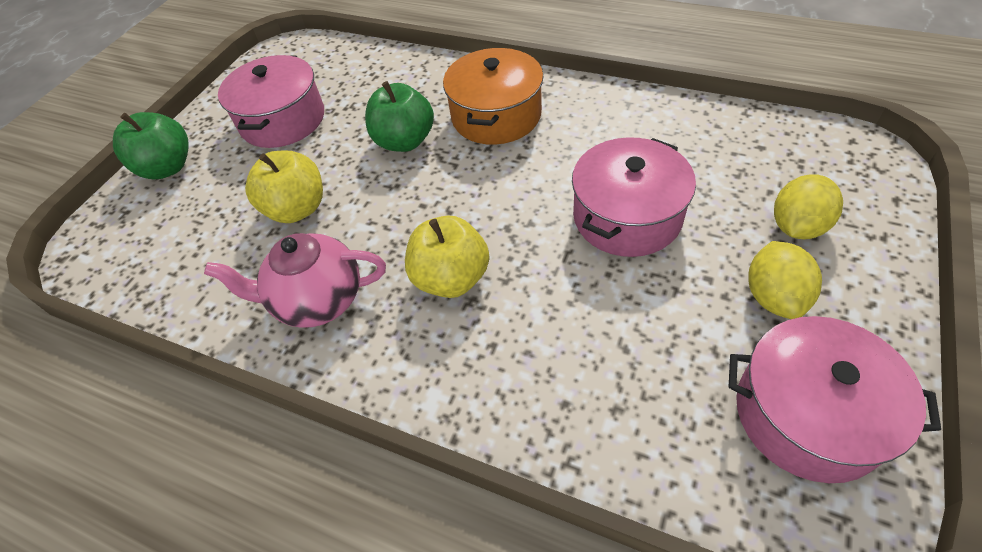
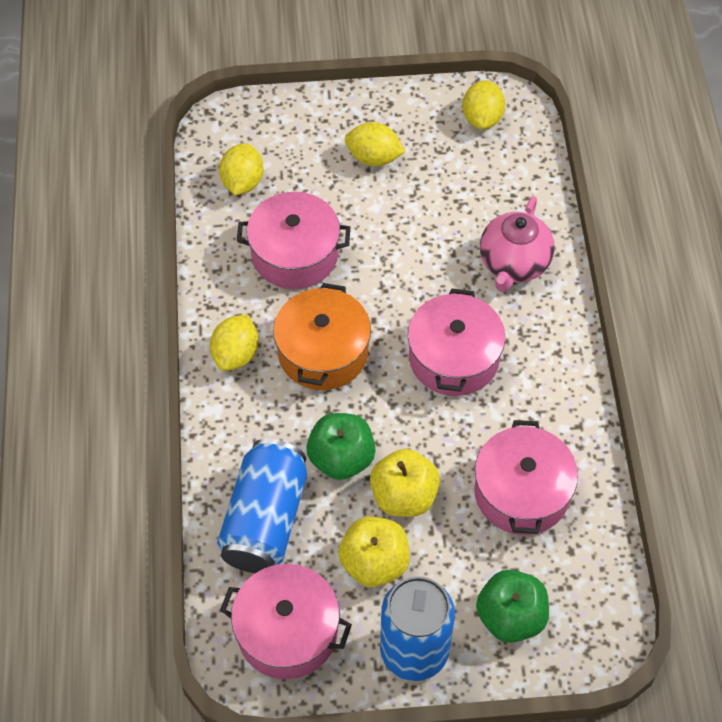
blue can: none = 0 -> [217,439,307,573] [380,576,455,681] = 2
pink pot: [218,55,324,148] [572,137,696,257] [728,316,941,483] = 3 -> [220,564,352,679] [237,192,350,289] [408,288,505,396] [474,420,578,535] = 4
yellow lemon: [748,241,822,319] [774,174,843,239] = 2 -> [210,314,258,371] [219,143,264,195] [345,122,405,166] [462,80,505,130] = 4

